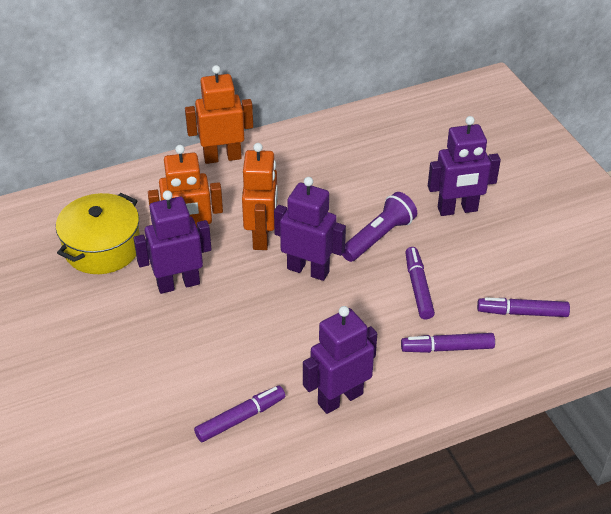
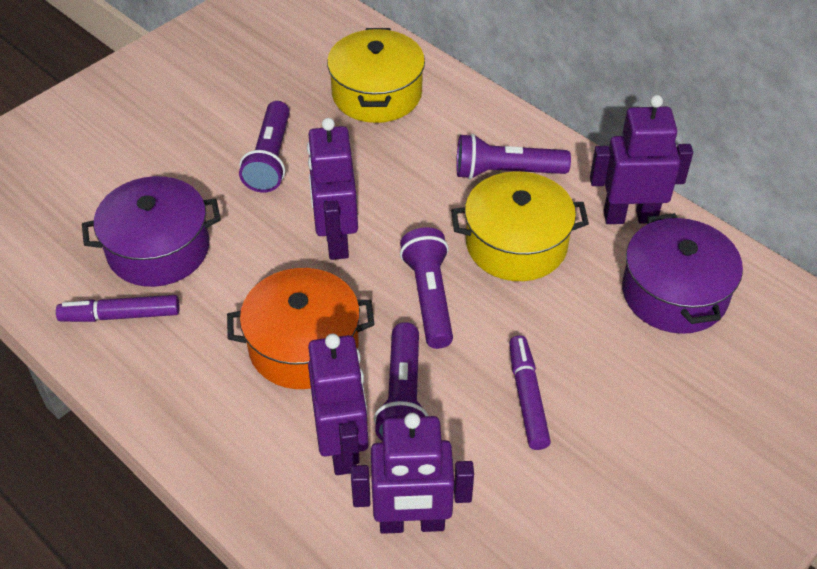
orange pot: none = 0 -> [227,268,374,389] = 1
orange robot: [148,145,223,227] [185,65,253,164] [242,143,278,250] = 3 -> none = 0
purple flashlight: [342,192,417,262] = 1 -> [239,101,290,193] [374,322,429,441] [400,227,453,349] [456,134,571,179] = 4
purple marker: [194,386,285,442] [401,333,495,353] [405,247,435,319] [477,297,570,317] = 4 -> [56,295,180,322] [509,335,551,450] = 2
purple pot: none = 0 -> [82,176,221,287] [622,213,743,334] = 2
yellow pot: [56,193,140,274] = 1 -> [327,28,425,123] [451,171,589,281] = 2

